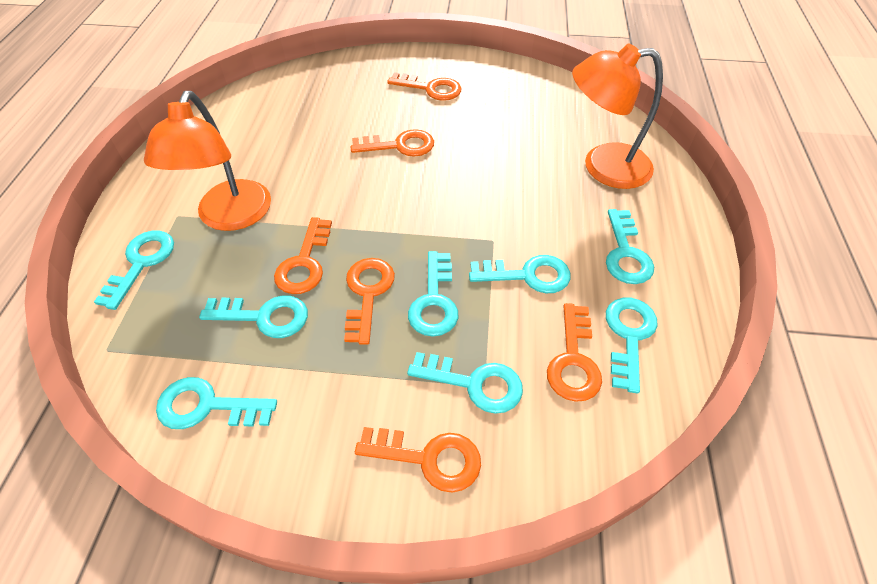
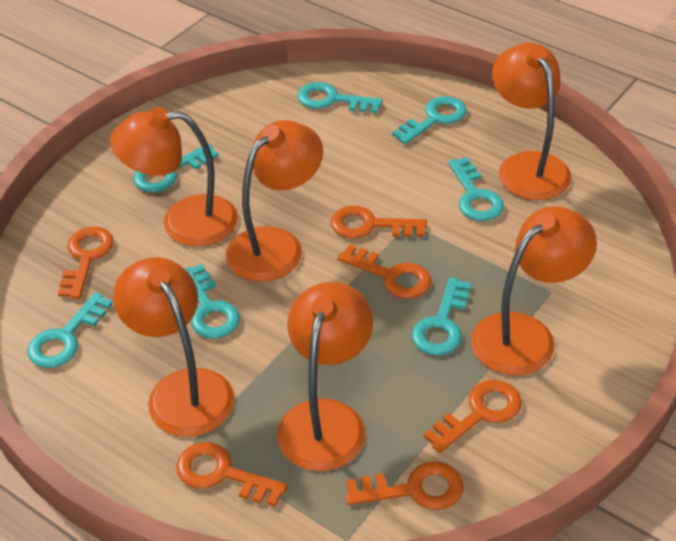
orange lamp: [144,91,271,231] [572,43,663,189] = 2 -> [110,107,238,246] [113,257,235,437] [225,120,323,282] [277,282,373,471] [471,206,597,375] [492,43,572,200] = 6
turquoise key: [94,231,174,310] [156,377,277,429] [199,295,308,338] [407,352,523,414] [408,251,458,337] [469,255,571,293] [606,209,654,284] [606,298,658,393] = 8 -> [27,292,113,368] [133,143,219,192] [184,264,240,338] [298,82,383,113] [392,96,467,144] [412,277,471,355] [448,157,504,221] = 7

